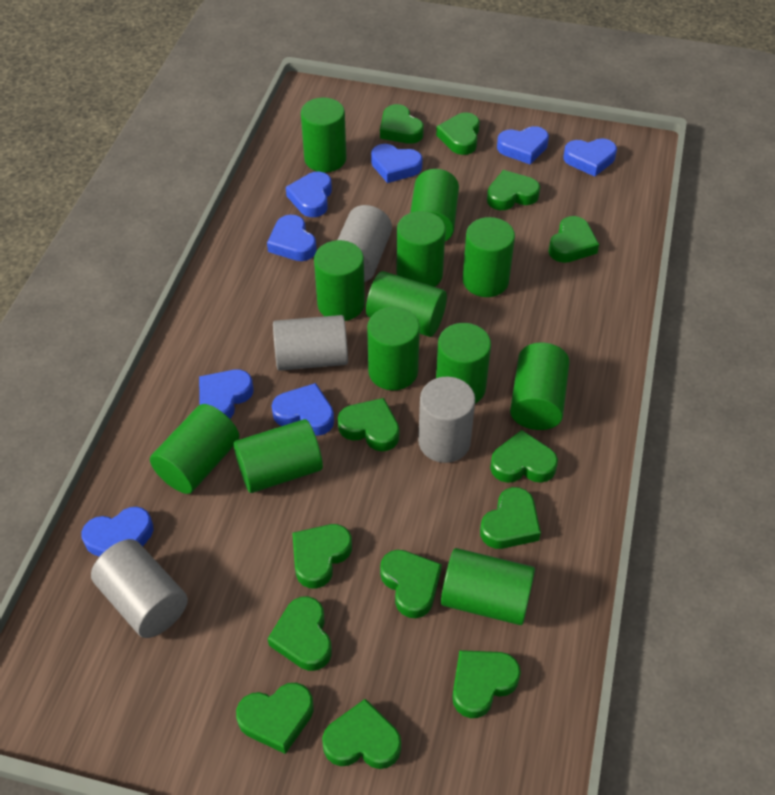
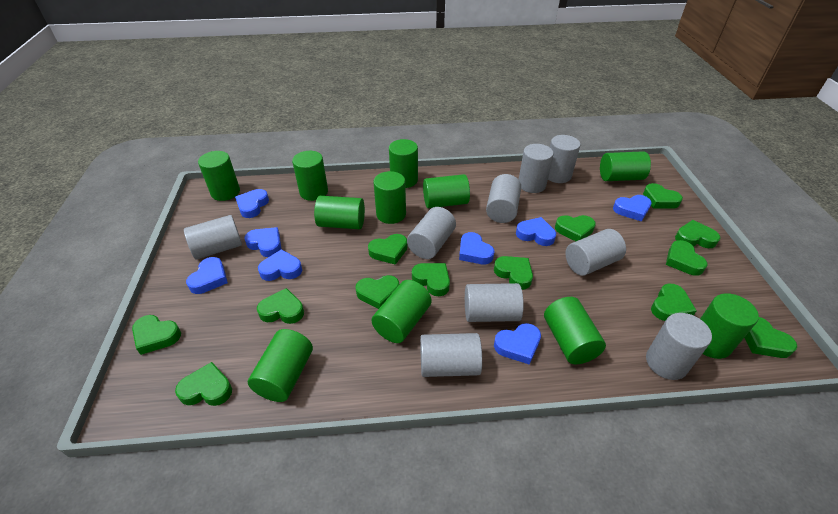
green cylinder: [150,404,239,494] [234,419,323,493] [301,98,346,172] [314,240,365,321] [366,271,447,337] [367,307,420,390] [397,211,446,287] [410,169,459,241] [436,323,491,404] [441,548,535,625] [463,217,515,297] [510,343,570,430] = 12 -> [198,151,240,201] [248,329,313,402] [292,151,328,201] [314,196,365,229] [372,280,432,343] [373,171,406,224] [389,139,418,188] [423,174,470,208] [544,297,606,364] [600,151,651,181] [700,293,759,359] = 11
grey cylinder: [91,539,188,638] [273,315,348,371] [338,205,392,282] [418,377,475,463] = 4 -> [184,215,242,260] [407,207,456,259] [420,333,482,377] [465,283,524,322] [486,174,521,223] [518,144,554,193] [548,135,581,183] [565,229,626,276] [646,313,712,380] = 9

